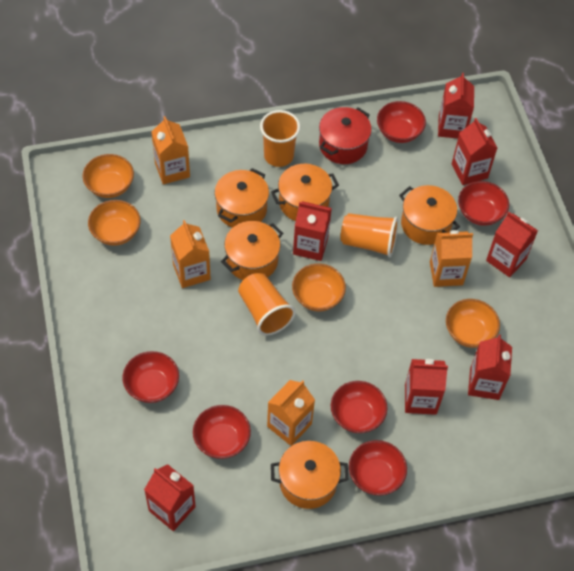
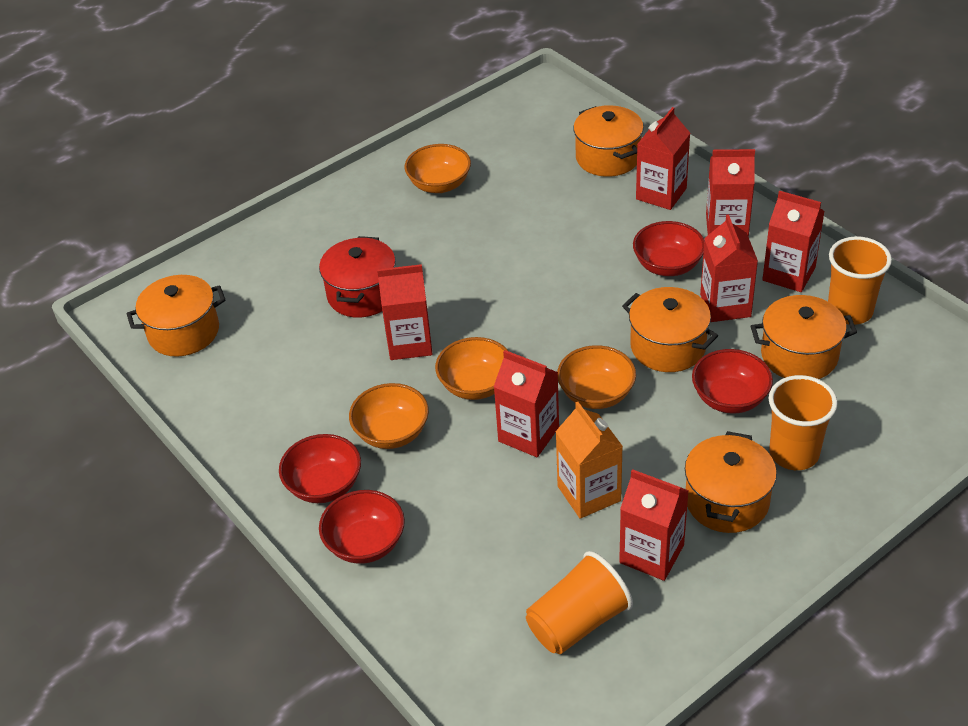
orange carton: [151,116,190,184] [170,220,211,288] [267,380,315,446] [430,230,473,287] = 4 -> [555,402,623,519] = 1
red bowl: [122,351,179,403] [193,405,251,459] [331,381,387,433] [349,440,407,496] [377,101,426,143] [458,181,509,226] = 6 -> [279,434,361,503] [319,490,405,564] [633,221,704,276] [692,349,773,414] = 4

